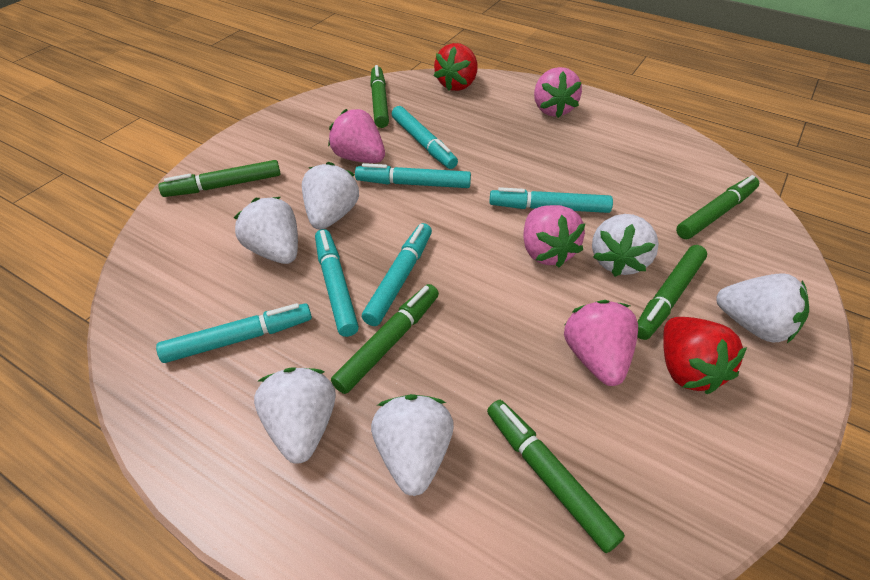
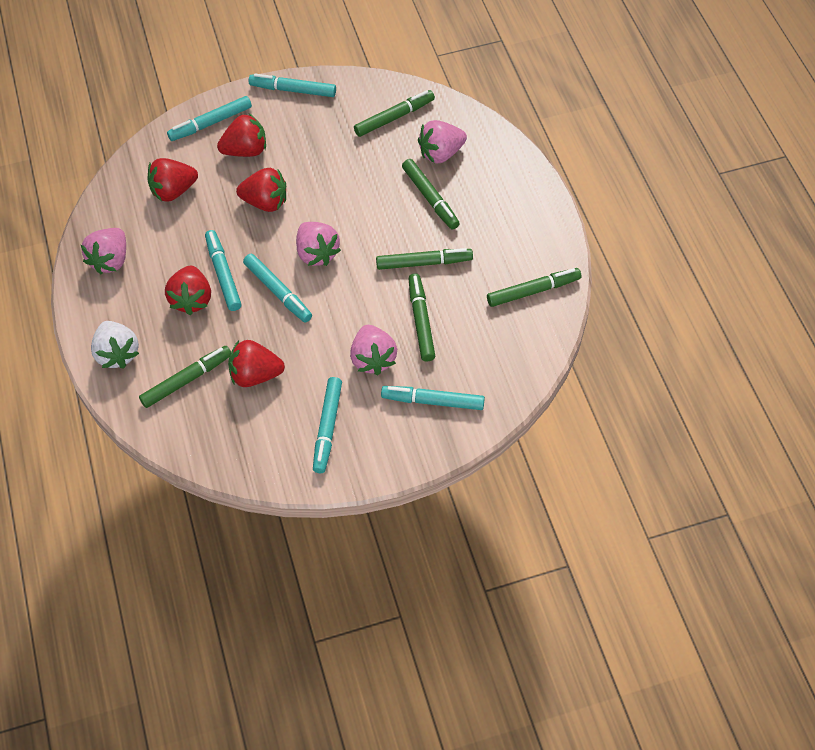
red strawberry: [434,43,477,91] [663,317,747,394] = 2 -> [147,158,198,202] [165,265,211,315] [217,113,266,157] [228,340,285,387] [236,168,286,212] = 5
white strawberry: [234,197,298,264] [254,367,336,463] [302,162,359,230] [371,394,454,496] [592,214,659,277] [716,273,809,343] = 6 -> [91,321,139,369] = 1

